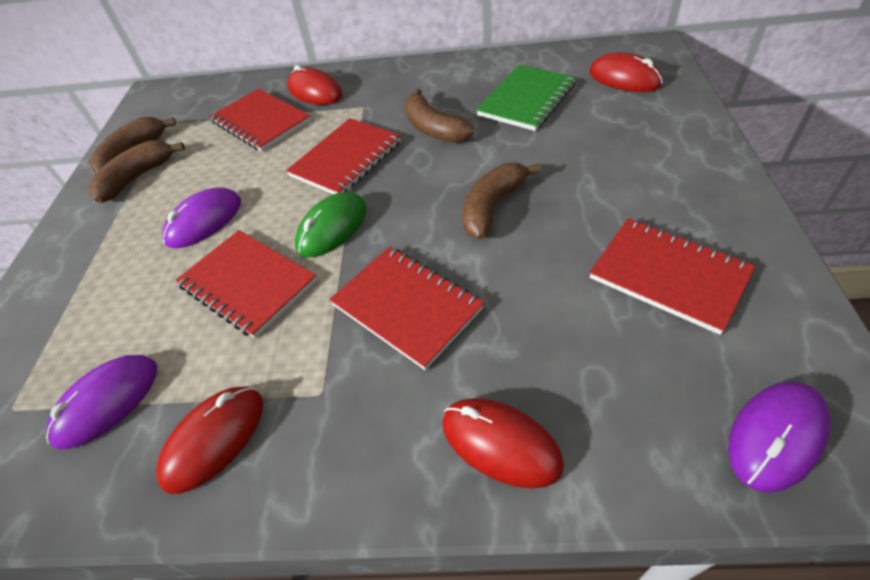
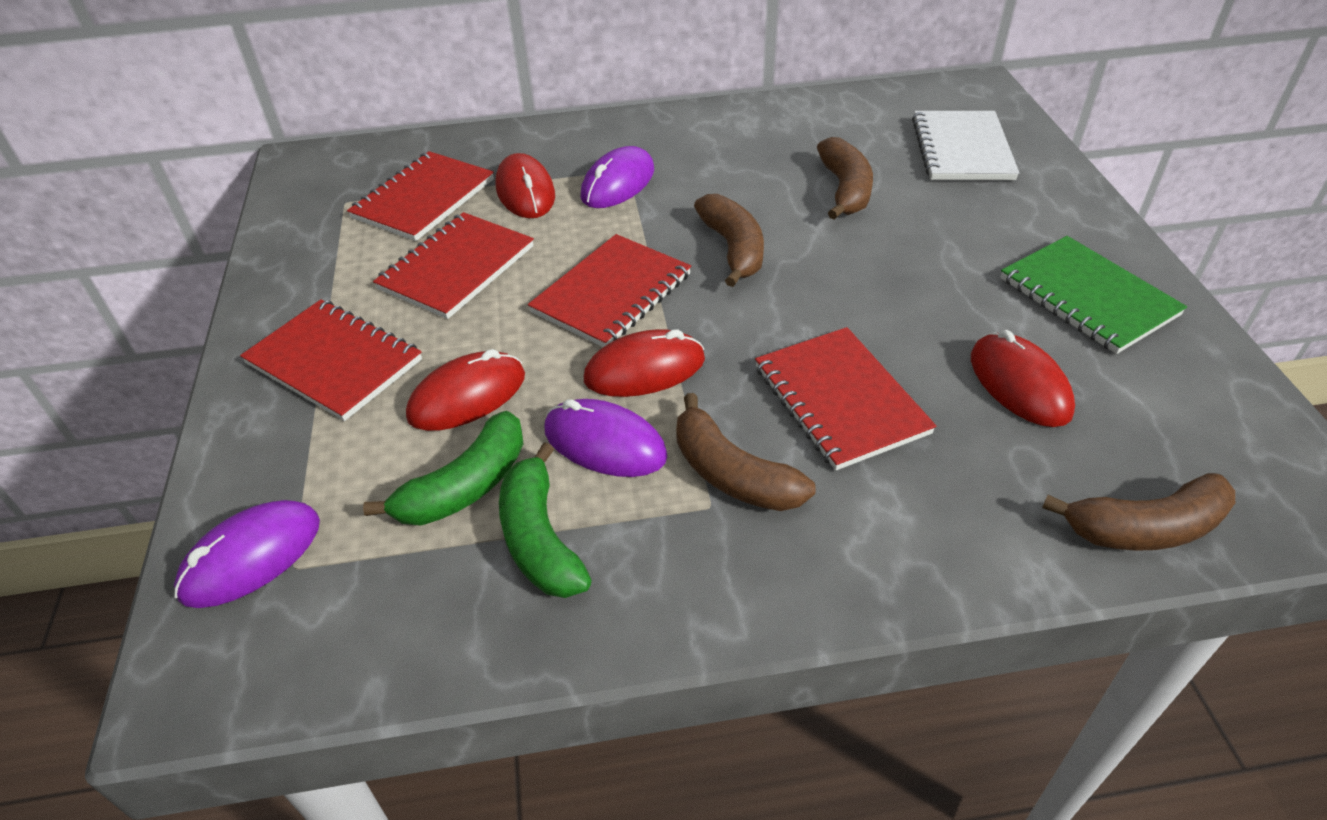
green banana: none = 0 -> [363,411,524,525] [499,442,592,598] = 2
green mouse: [295,192,367,258] = 1 -> none = 0
white notebook: none = 0 -> [912,111,1019,180] = 1

